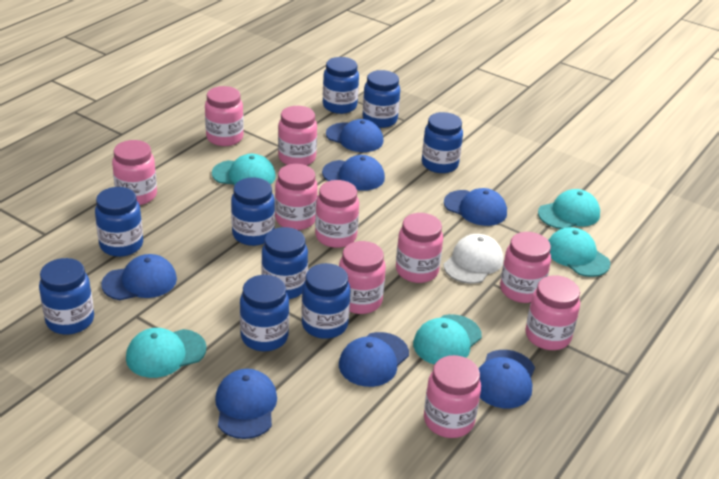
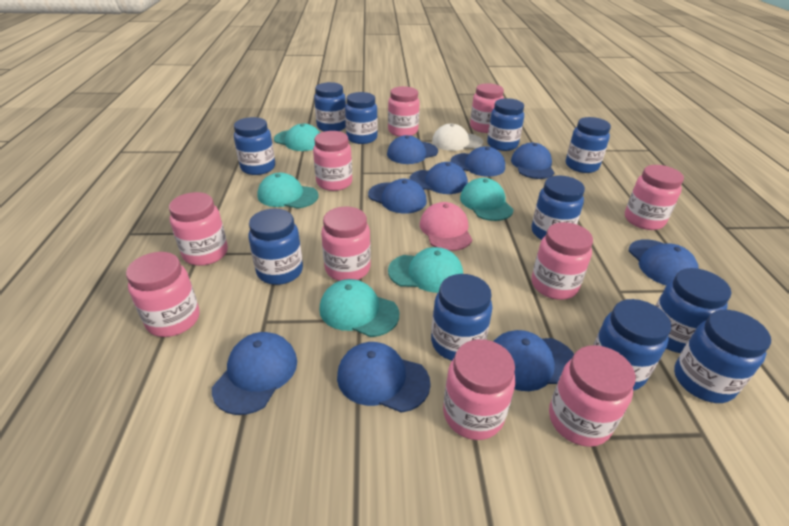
blue cap: [101,254,177,300] [215,369,277,439] [322,155,385,191] [326,119,384,152] [339,332,409,387] [444,188,507,226] [478,350,535,408] = 7 -> [212,332,297,415] [337,342,431,413] [368,179,427,214] [387,135,438,164] [409,162,468,194] [450,146,505,177] [493,330,574,391] [511,143,554,179] [629,239,699,285] = 9
blue jar: [39,258,94,335] [95,187,143,257] [231,177,275,246] [240,275,289,351] [262,227,308,299] [302,263,350,339] [323,57,359,114] [363,70,400,128] [422,112,463,173] = 9 -> [234,117,275,175] [248,209,303,285] [314,82,346,132] [345,92,378,144] [431,274,492,361] [487,98,524,151] [531,176,585,240] [566,117,611,173] [593,299,671,391] [656,268,731,353] [674,310,771,403] = 11
pink cap: none = 0 -> [420,202,472,251] = 1

